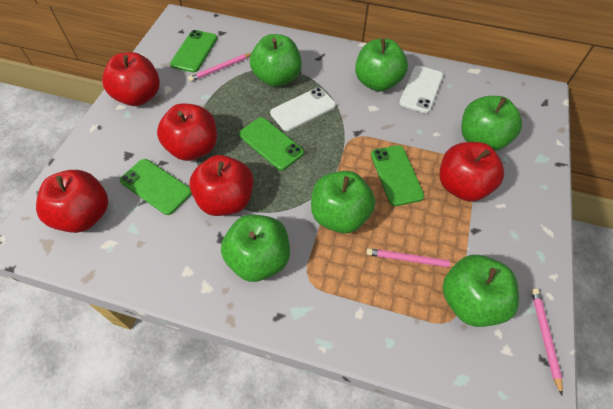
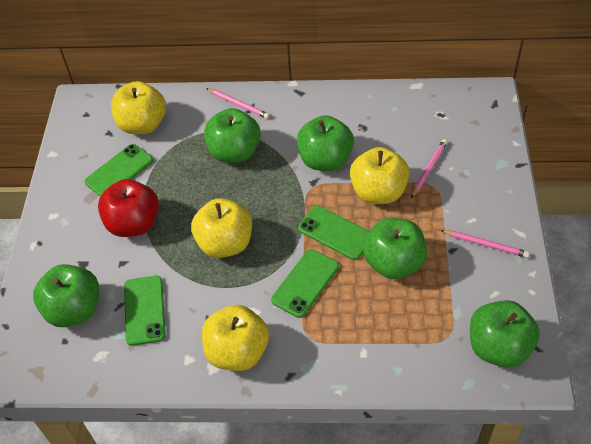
green apple: [221,214,290,282] [250,34,302,87] [311,171,376,233] [355,39,408,92] [442,255,519,327] [461,96,522,151] = 6 -> [33,264,99,327] [204,108,261,163] [297,115,354,171] [363,218,427,279] [470,300,540,368] = 5
red apple: [36,170,108,233] [102,52,160,106] [157,103,217,161] [189,155,253,216] [439,142,504,202] = 5 -> [98,179,159,237] = 1
white phone: [270,88,336,131] [399,66,443,113] = 2 -> none = 0
yellow apple: none = 0 -> [111,81,166,134] [191,198,252,258] [202,305,269,371] [350,147,409,204] = 4

